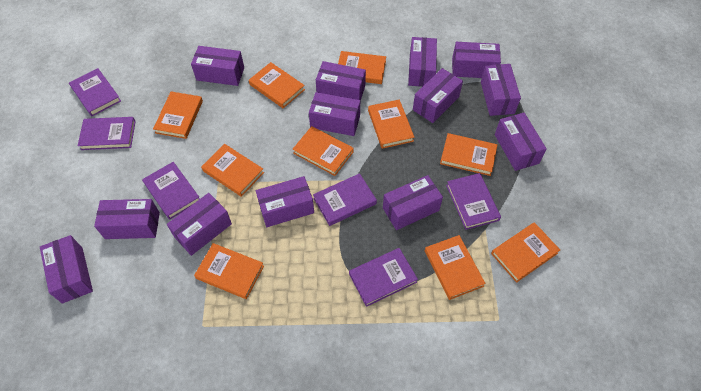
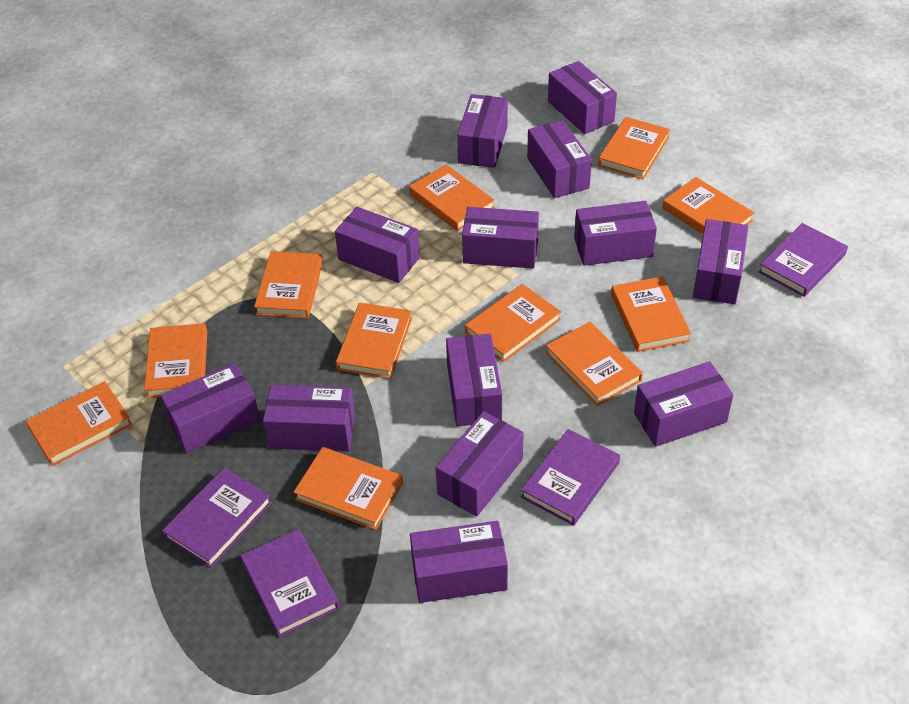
orange book: [153,92,203,139] [194,243,264,299] [201,144,264,197] [249,62,305,108] [293,126,354,176] [338,51,386,84] [368,100,414,149] [425,235,486,300] [440,133,498,176] [491,222,560,283] = 10 -> [26,381,132,466] [144,323,207,398] [254,251,323,318] [293,447,403,530] [336,303,412,379] [409,164,495,231] [465,284,561,362] [546,322,643,406] [598,117,670,179] [611,276,691,352] [662,177,754,234] = 11
purple book: [69,68,121,116] [78,117,136,150] [142,162,200,220] [313,173,377,226] [349,248,418,307] [446,173,501,230] = 6 -> [162,467,272,568] [240,529,339,637] [521,429,620,526] [759,223,848,297] = 4

